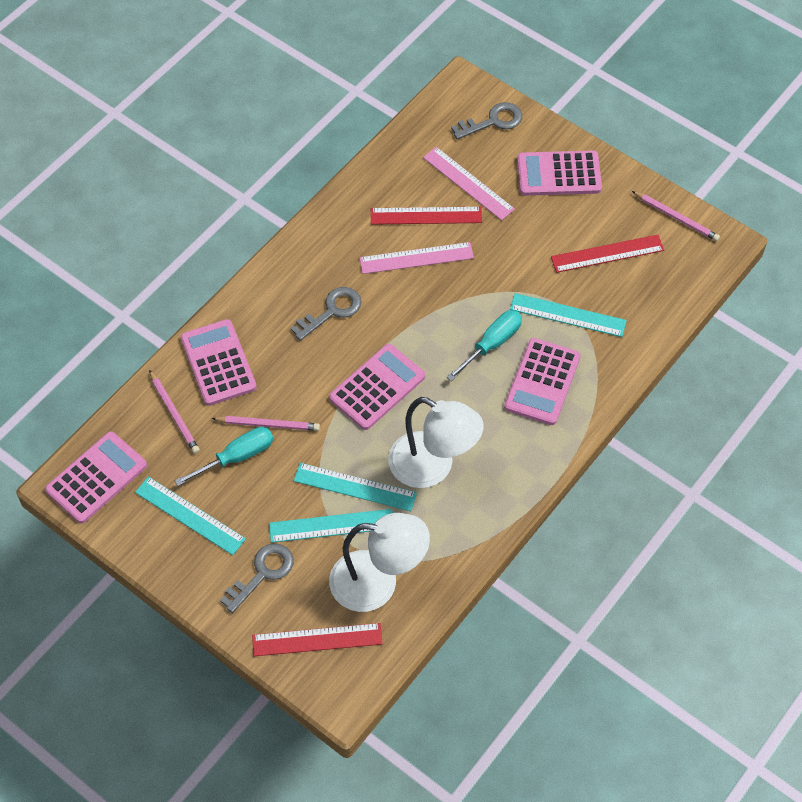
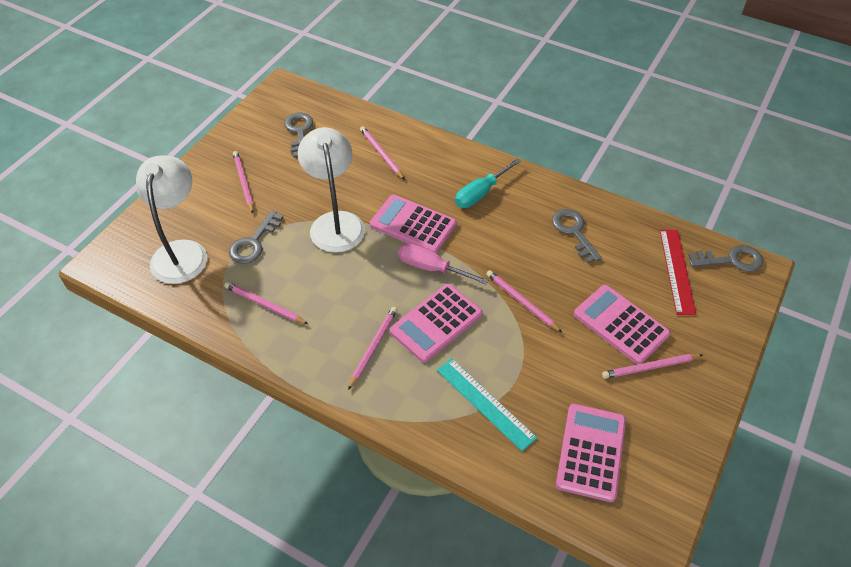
grey key: [220,543,294,613] [291,287,361,341] [451,102,522,140] = 3 -> [229,210,283,264] [284,113,313,158] [552,209,602,263] [688,245,763,272] = 4
pink calculator: [45,431,147,524] [181,319,257,406] [329,344,425,430] [504,338,581,425] [517,150,602,196] = 5 -> [370,195,457,253] [390,284,483,363] [556,404,626,502] [574,285,670,364] = 4
pink pencil: [149,370,200,454] [211,416,320,431] [632,191,720,241] = 3 -> [224,282,308,324] [233,151,253,213] [348,307,398,390] [360,126,405,180] [486,270,563,333] [602,354,702,379] = 6
pink ruler: [360,242,474,274] [423,147,515,220] = 2 -> none = 0
pink screwdriver: none = 0 -> [398,243,488,284] = 1
red ruler: [252,623,383,656] [371,207,482,225] [551,235,664,273] = 3 -> [660,230,696,315] = 1
turquoise ruler: [135,477,246,555] [269,509,393,543] [294,463,417,511] [510,293,627,337] = 4 -> [437,358,537,451] = 1
turquoise screwdriver: [175,427,273,486] [446,310,522,381] = 2 -> [455,158,521,208] = 1

